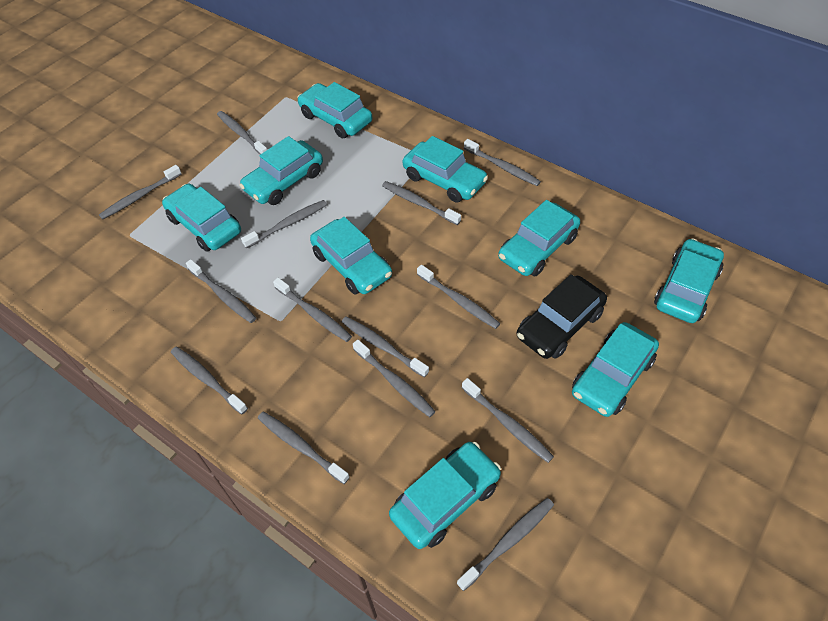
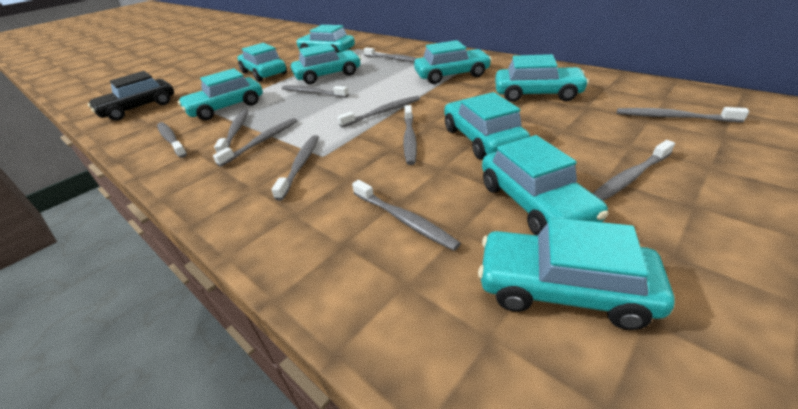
grey toothbrush: [99,165,182,220] [171,347,248,415] [186,259,256,323] [217,111,267,154] [241,200,327,248] [258,412,350,484] [273,278,352,342] [342,316,429,377] [353,340,436,417] [382,181,461,225] [417,265,501,329] [457,498,554,591] [462,378,554,463] [464,139,541,186] = 14 -> [157,122,187,158] [213,118,297,167] [214,109,248,153] [271,135,319,201] [282,85,349,97] [338,96,420,128] [352,180,461,251] [363,47,417,62] [403,105,417,165] [593,140,675,201] [617,107,749,123] = 11

